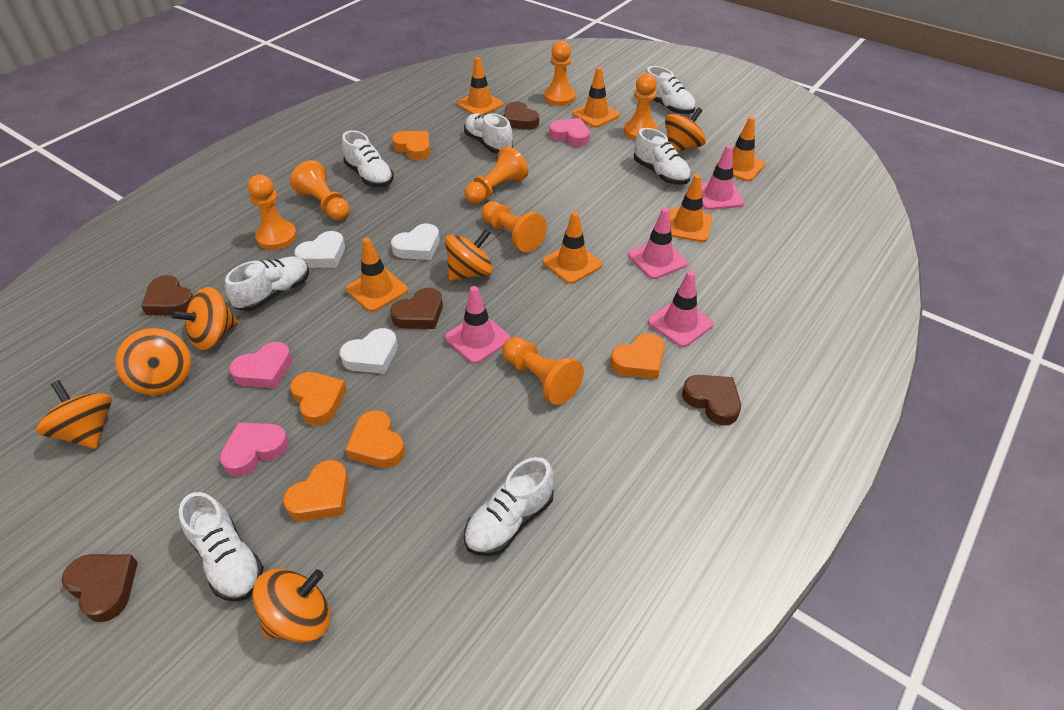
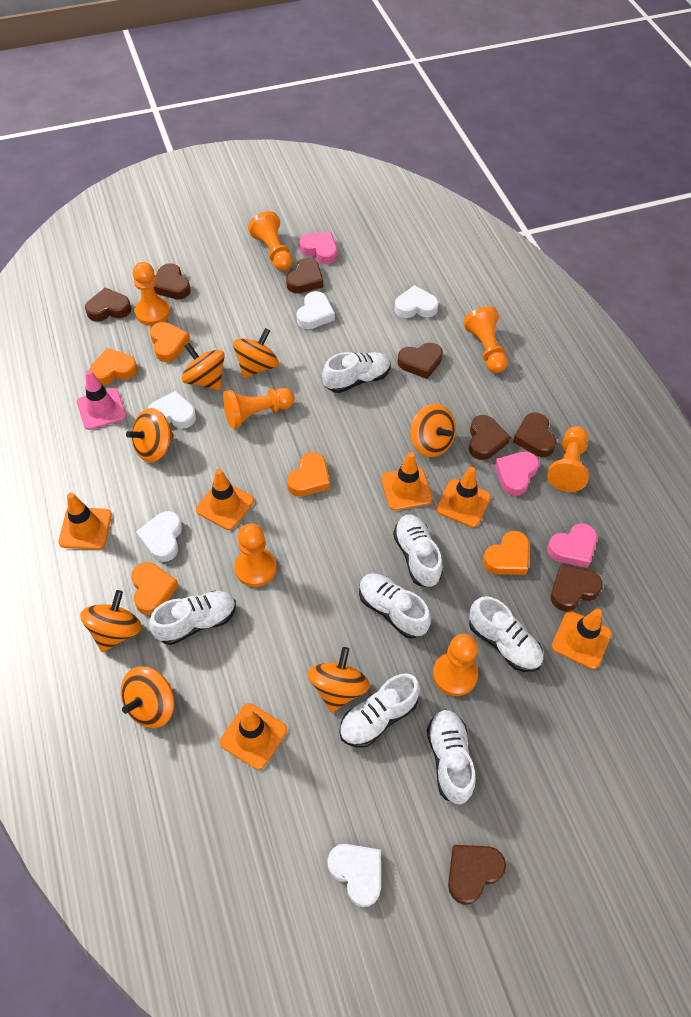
brown heart: [61,554,138,622] [141,275,193,316] [390,288,443,329] [504,101,539,130] [682,375,741,426] = 5 -> [85,287,131,321] [154,263,191,299] [286,258,323,293] [398,343,443,379] [448,845,506,905] [469,415,510,460] [513,413,557,457] [551,565,603,611] = 8
orange spinning top: [36,380,112,449] [115,328,191,395] [171,287,238,350] [252,569,331,642] [445,229,493,281] [665,107,706,152] = 6 -> [80,590,142,653] [121,666,174,728] [126,408,174,462] [181,343,225,390] [233,328,279,379] [308,647,370,713] [410,404,456,457] = 7
pink traffic cone: [445,286,511,364] [628,208,687,279] [648,271,713,347] [701,145,744,210] = 4 -> [77,370,126,430] = 1
white heart: [294,231,345,268] [340,328,398,374] [391,224,440,260] = 3 -> [136,511,182,562] [147,391,196,429] [296,291,335,329] [328,844,381,907] [394,285,439,318] = 5

